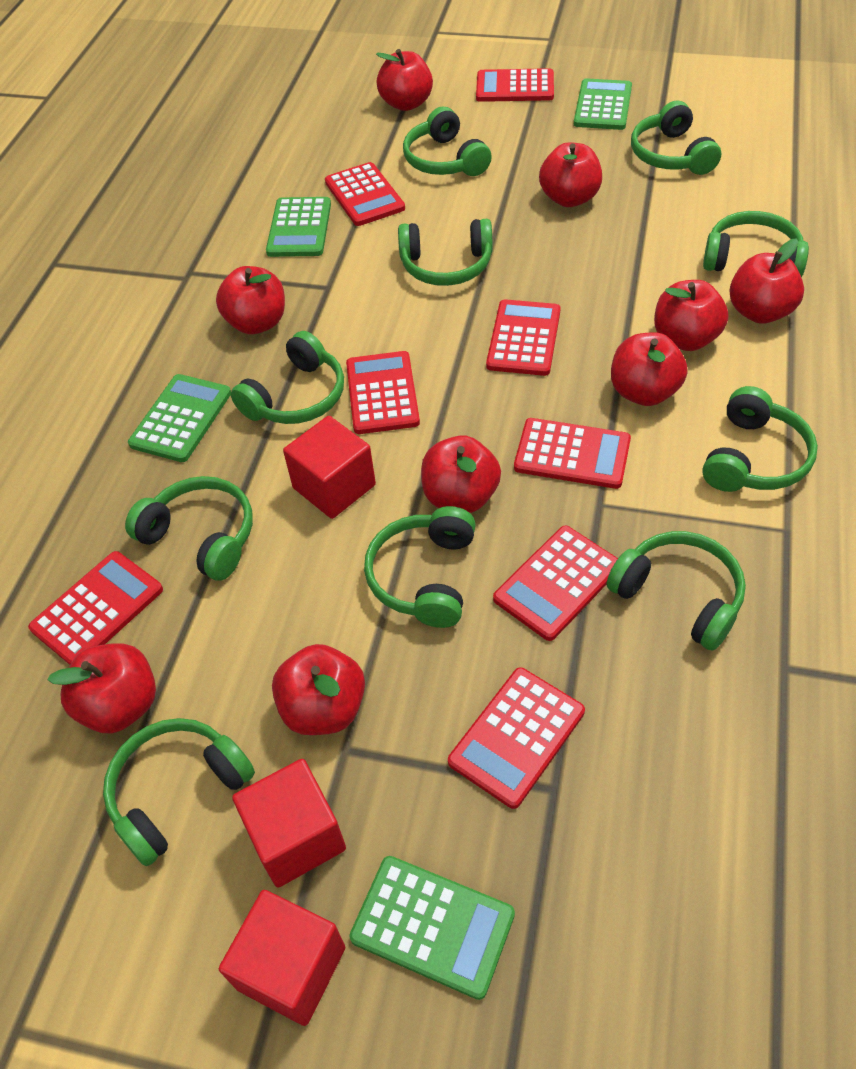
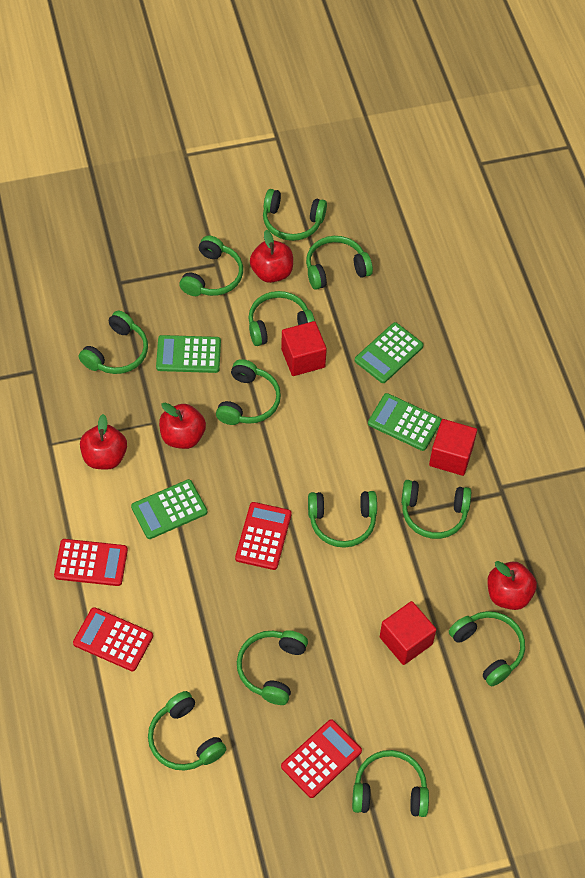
green headphones: [103,718,255,866] [125,476,253,581] [231,331,344,424] [364,506,476,628] [398,219,493,286] [403,106,492,176] [607,531,746,651] [631,101,721,175] [702,386,818,492] [703,211,809,277] = 10 -> [79,311,148,374] [148,691,226,770] [179,235,243,296] [216,359,281,425] [237,630,308,705] [248,291,315,346] [263,189,327,241] [306,236,373,290] [308,491,377,548] [352,750,429,817] [401,480,471,539] [449,611,525,687] = 12
red apple: [48,643,156,733] [216,266,285,334] [272,644,365,735] [376,49,433,111] [421,435,501,513] [539,142,602,207] [611,332,687,406] [654,280,728,351] [730,238,804,324] = 9 -> [80,414,127,470] [159,403,206,449] [250,230,293,283] [487,561,537,610] = 4
red calculator: [28,551,163,665] [325,162,405,226] [346,351,420,434] [448,667,585,809] [476,68,554,102] [486,299,561,376] [493,526,618,641] [514,418,631,489] = 8 -> [54,539,128,586] [73,607,153,671] [235,502,292,570] [281,719,362,798] = 4

